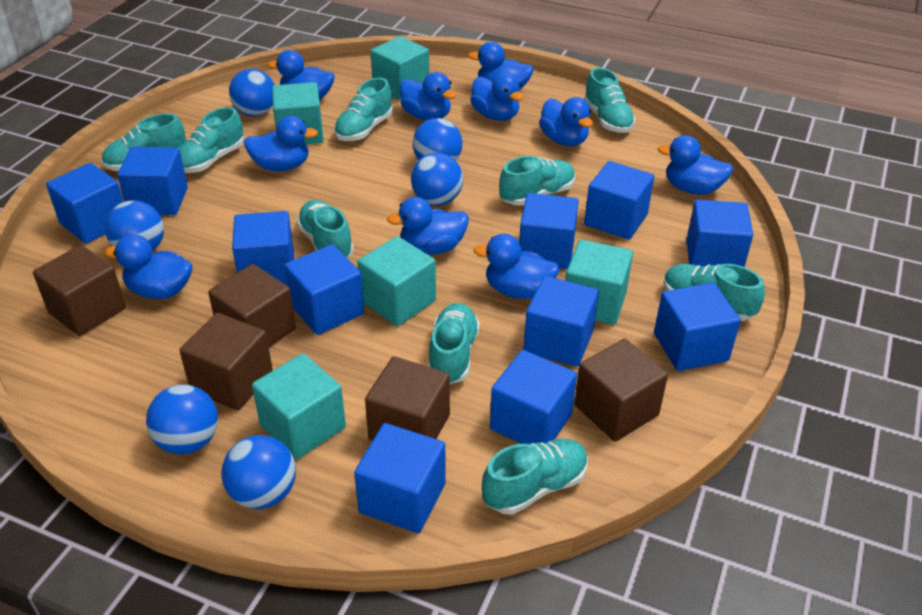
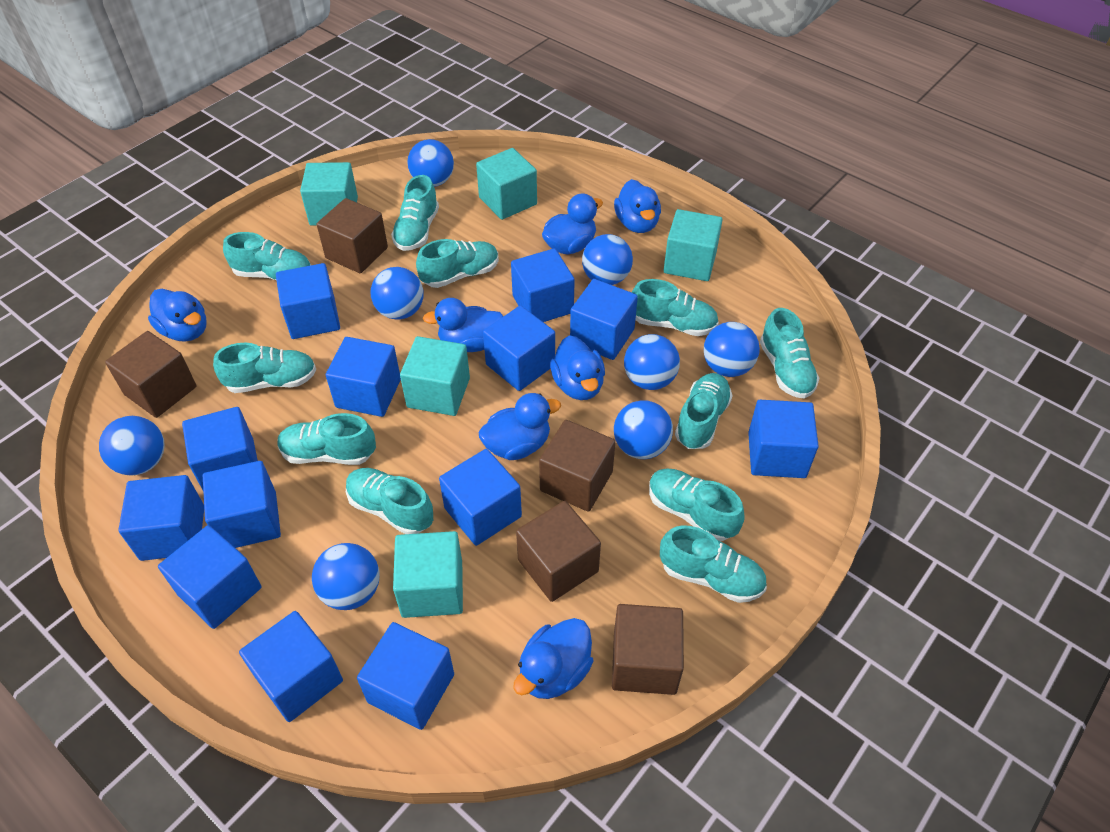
blue ball: [105,200,164,251] [146,384,218,454] [222,435,296,509] [229,69,275,116] [411,153,463,206] [413,118,462,160] = 6 -> [99,416,165,476] [312,543,380,610] [371,267,423,320] [408,139,454,187] [582,234,633,285] [614,400,673,459] [624,334,680,390] [704,322,760,377] = 8
blue cube: [46,163,123,244] [117,147,188,215] [232,211,294,285] [284,244,364,335] [354,423,446,533] [490,350,577,444] [519,193,579,269] [524,276,599,367] [584,161,654,240] [654,282,741,371] [686,199,753,267] = 11 -> [118,475,204,561] [158,525,261,629] [182,407,258,490] [203,461,281,548] [239,611,343,722] [276,263,340,339] [326,337,401,417] [357,622,454,730] [439,449,522,546] [483,306,555,391] [511,248,575,322] [570,279,638,360] [748,400,819,478] = 13
blue duck: [105,234,193,299] [244,116,318,171] [267,50,335,100] [387,197,469,255] [400,72,457,121] [468,42,534,90] [470,73,524,121] [473,234,560,299] [539,97,593,146] [658,135,734,195] = 10 -> [148,289,206,342] [423,298,503,352] [478,393,561,460] [513,618,594,699] [542,193,603,255] [550,335,605,400] [614,179,661,233] = 7
turquoise shoe: [101,113,186,171] [179,107,244,173] [296,200,354,258] [334,78,393,141] [428,303,480,384] [482,439,588,515] [499,156,575,206] [584,68,636,133] [663,264,765,321] = 9 -> [213,343,316,393] [223,232,311,281] [277,413,376,465] [346,468,433,534] [391,175,439,251] [416,239,499,288] [632,279,719,336] [649,469,745,541] [660,525,767,603] [675,373,733,449] [760,308,820,399] = 11

